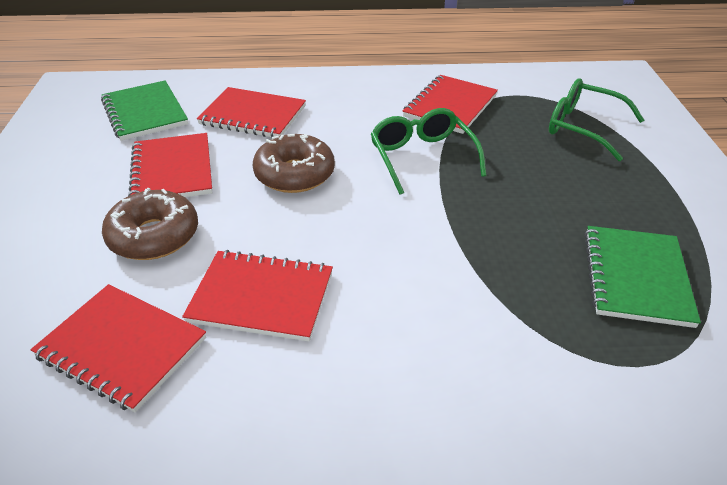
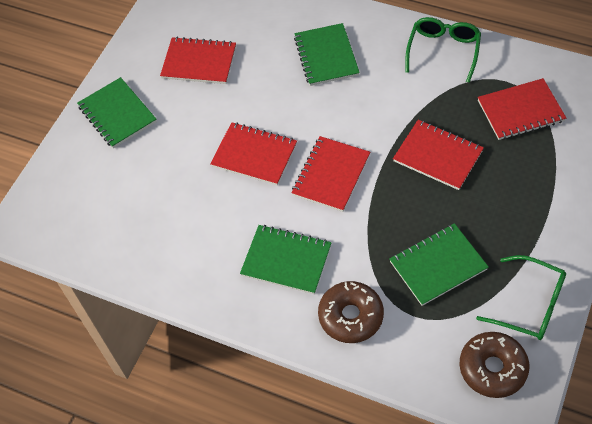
green notebook: [101,80,188,141] [584,226,701,328] = 2 -> [77,77,157,148] [240,225,332,294] [294,23,360,86] [390,223,489,306] = 4

